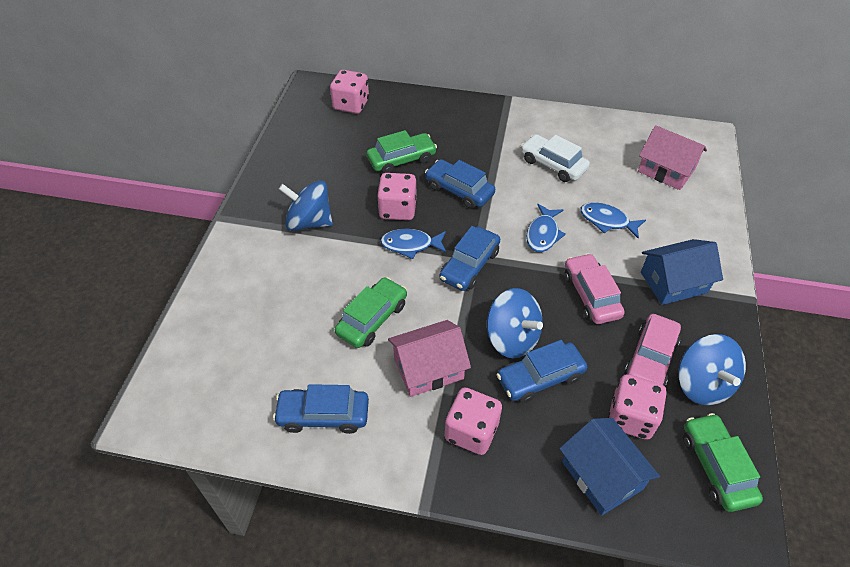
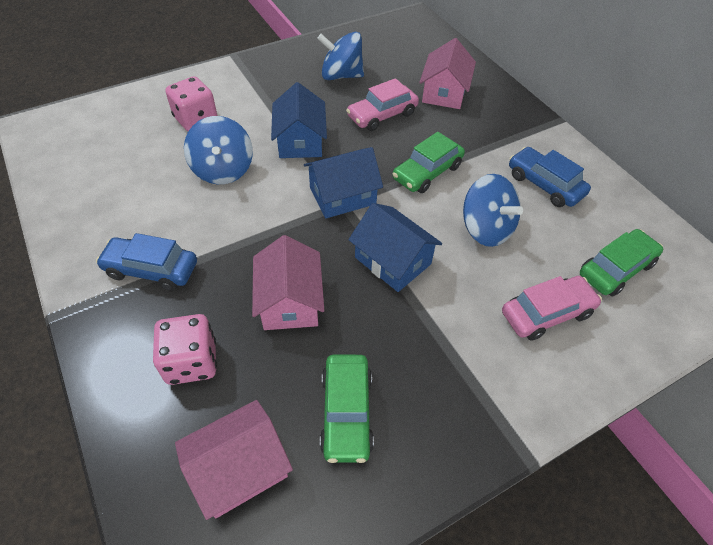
blue car: [273,384,369,434] [425,159,495,209] [439,226,500,291] [496,340,587,403] = 4 -> [96,233,197,291] [509,147,591,207] = 2
blue fish: [380,229,446,259] [526,204,566,252] [580,202,646,239] = 3 -> none = 0
blue house: [559,418,660,516] [641,239,723,305] = 2 -> [271,82,327,158] [304,147,383,218] [348,203,442,292] = 3
pink dice: [330,70,369,114] [377,173,416,220] [445,387,502,455] [608,374,667,440] = 4 -> [153,314,217,385] [165,76,217,131] = 2
pink house: [388,320,471,397] [638,125,707,190] = 2 -> [175,400,293,520] [252,235,324,330] [419,38,476,109] = 3
white car: [521,134,590,182] = 1 -> none = 0

